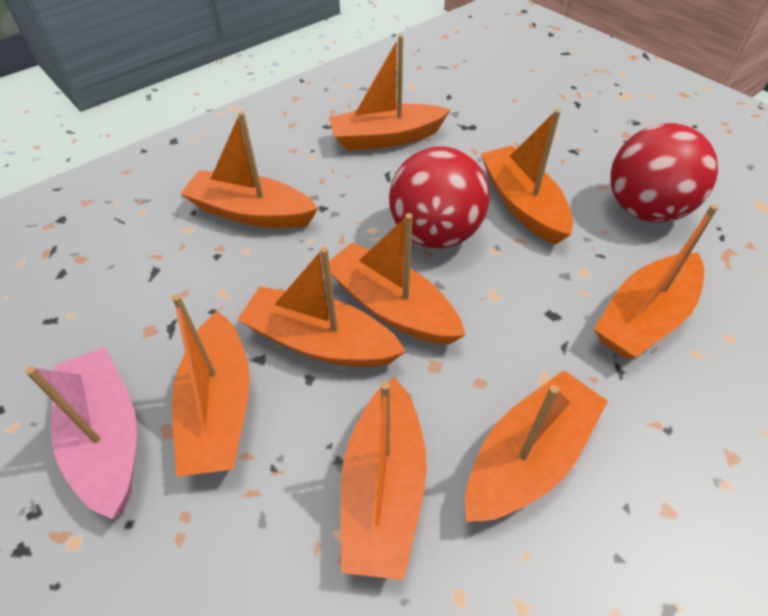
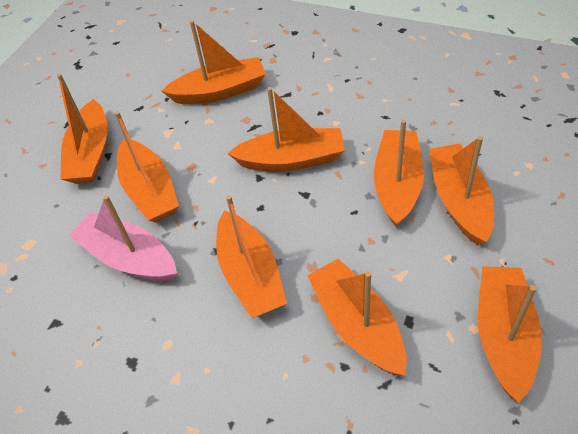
red ball: [389,146,490,248] [610,123,718,222] = 2 -> none = 0

